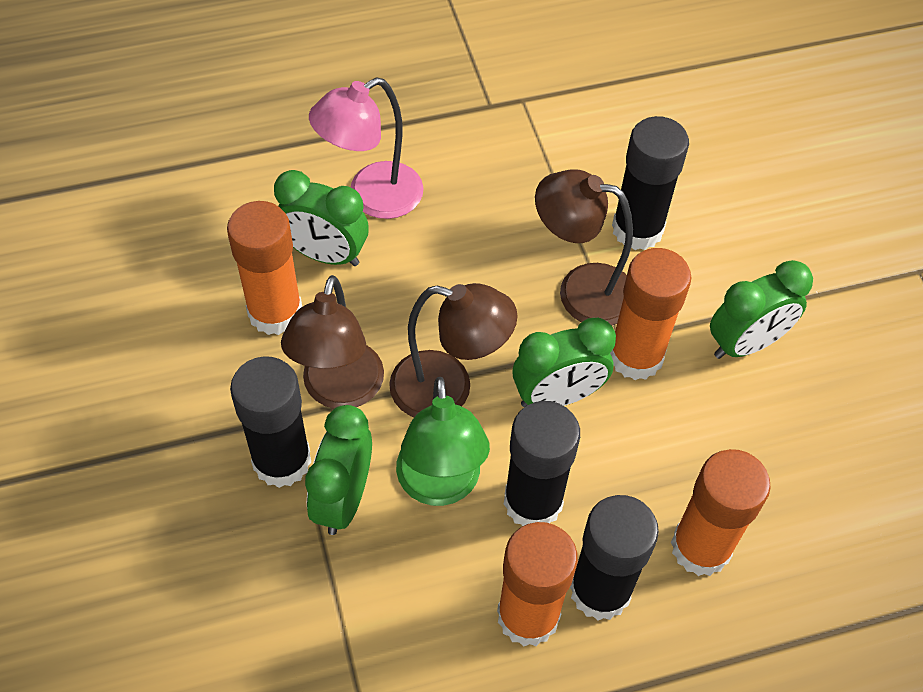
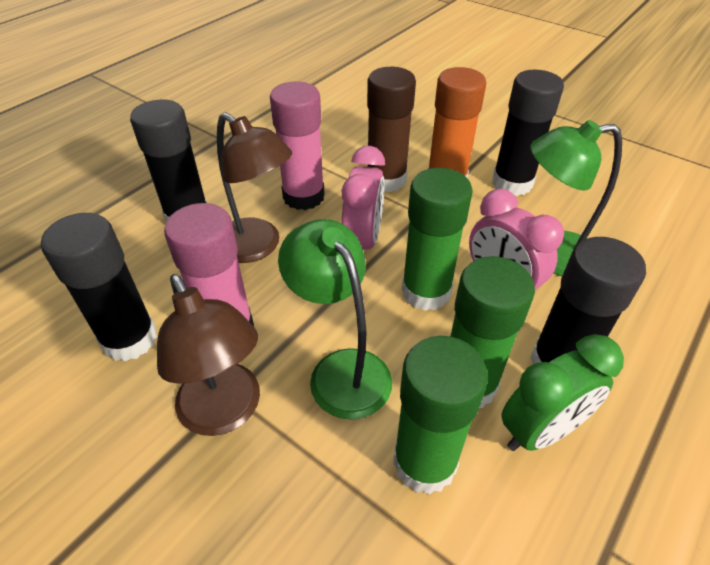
brown glue stick: none = 0 -> [367,67,416,192] = 1
brown lamp: [281,275,384,409] [389,283,518,417] [535,169,633,326] = 3 -> [157,274,260,436] [217,112,292,263] = 2
green clock: [274,170,369,266] [305,405,372,535] [512,318,616,407] [710,260,813,359] = 4 -> [501,334,624,451] = 1
green glue stick: none = 0 -> [393,336,488,495] [402,168,473,311] [451,256,535,408] = 3
green lamp: [396,377,490,506] = 1 -> [278,219,392,420] [530,120,622,276] = 2
orange glue stick: [227,201,302,335] [497,522,578,646] [610,248,691,380] [671,449,771,576] = 4 -> [428,67,486,178] = 1
pink clock: none = 0 -> [342,146,385,250] [469,189,564,290] = 2
pink glue stick: none = 0 -> [164,203,254,326] [270,81,325,210] = 2
pink lamp: [309,77,423,219] = 1 -> none = 0

